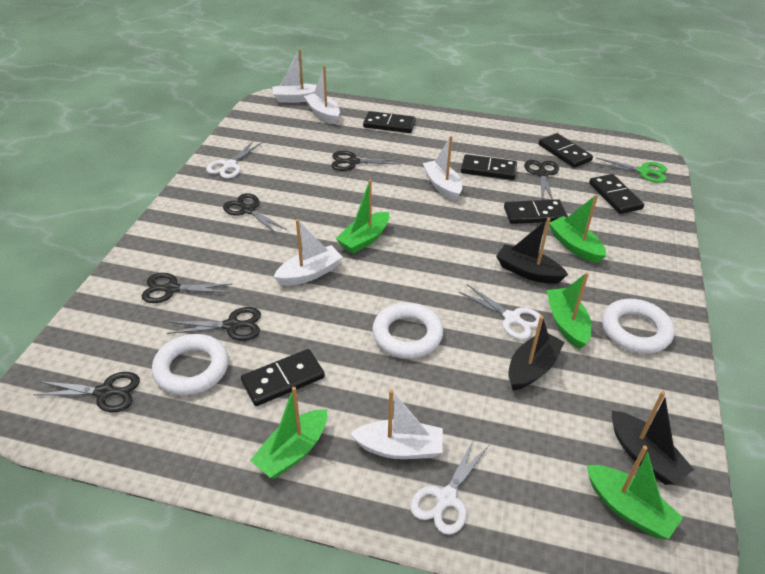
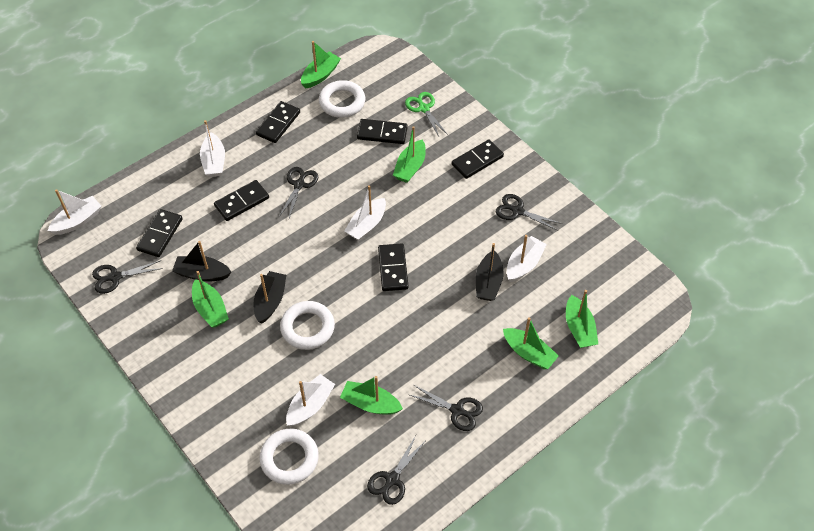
black scissors: [33,372,140,412] [142,273,232,303] [167,307,261,341] [223,193,287,234] [331,151,401,171] [524,160,559,200] = 6 -> [92,260,163,294] [279,167,318,218] [367,436,425,505] [410,385,483,431] [496,194,562,231] = 5
green boat: [250,387,327,479] [336,180,389,254] [547,272,592,349] [549,194,606,263] [587,445,683,539] = 5 -> [192,271,229,328] [301,41,341,88] [340,376,403,415] [393,126,426,183] [503,317,559,369] [566,290,598,348] = 6
white scissors: [206,141,262,178] [410,439,489,535] [459,284,541,340] = 3 -> none = 0

